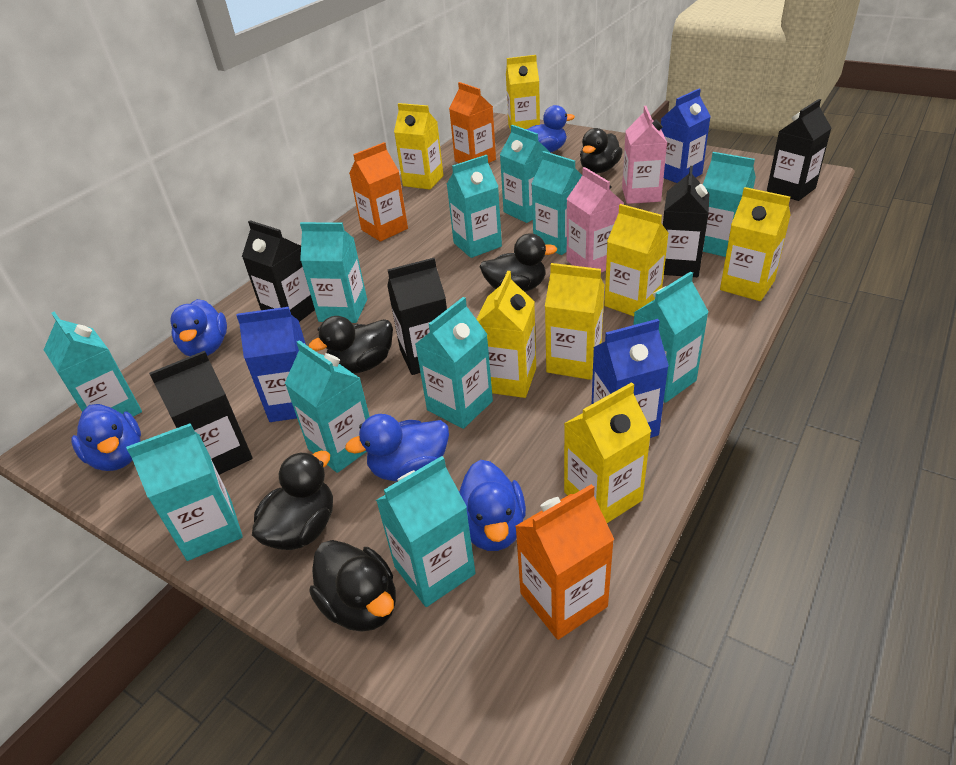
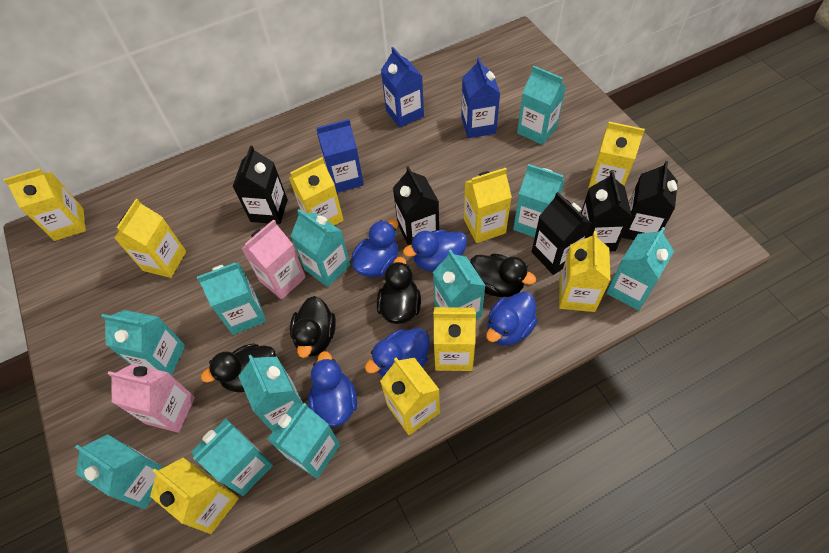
black duck: [252,451,333,550] [308,316,393,374] [309,540,396,632] [480,233,557,292] [580,128,623,173] = 5 -> [201,343,276,392] [290,296,336,358] [377,257,421,324] [470,253,536,297] = 4
orange carton: [349,142,408,242] [449,82,496,163] [515,484,614,640] = 3 -> none = 0
yellow carton: [394,103,444,190] [477,271,536,398] [506,55,540,130] [545,263,605,380] [564,382,651,523] [604,204,669,316] [720,187,791,301] = 7 -> [4,168,86,241] [115,199,186,278] [150,458,239,534] [289,157,344,226] [380,357,440,435] [433,307,476,371] [464,168,512,243] [559,231,610,312] [588,122,645,189] = 9

